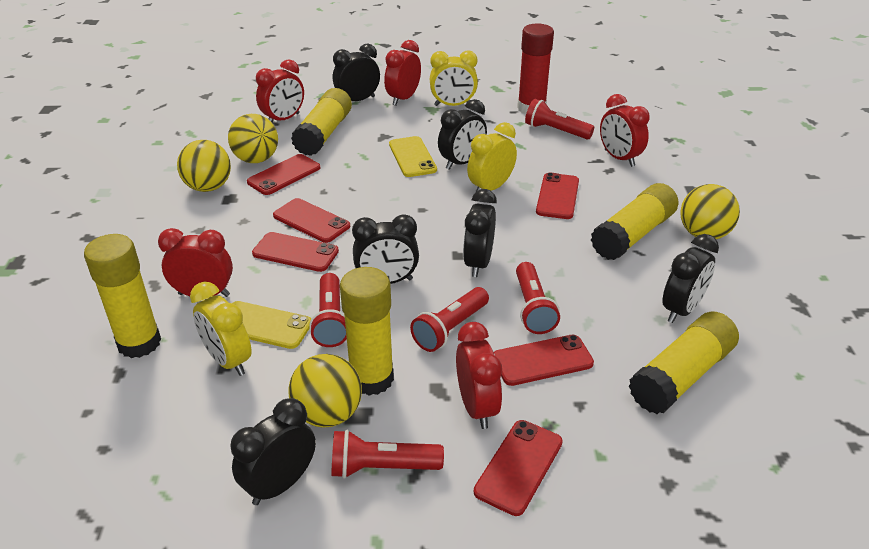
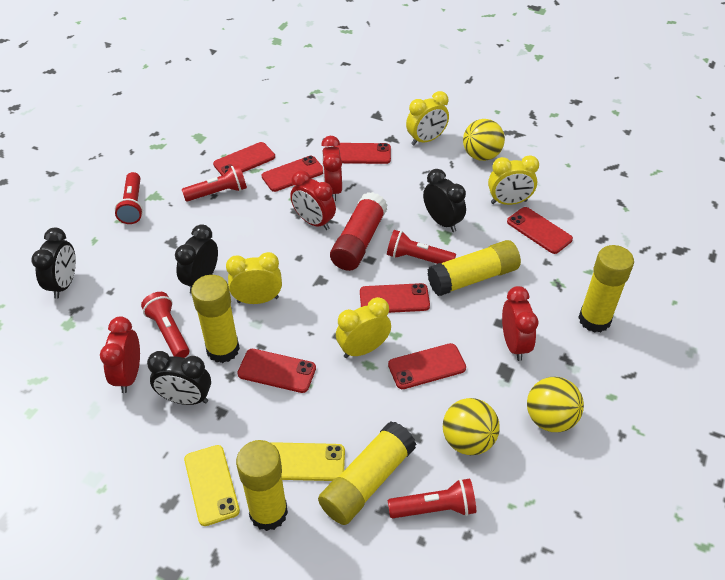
black clock: [231,398,316,505] [333,44,380,101] [352,214,419,284] [438,99,487,170] [463,189,497,277] [662,234,719,323] = 6 -> [32,228,76,299] [147,351,211,405] [175,224,218,293] [423,169,466,232] = 4
red clock: [158,228,233,297] [256,59,304,122] [384,40,421,106] [456,322,502,429] [600,94,650,167] = 5 -> [100,316,140,393] [290,170,336,230] [321,136,342,201] [502,286,538,361] = 4
red phone: [247,154,320,195] [252,232,339,272] [273,198,350,243] [474,420,563,516] [494,335,594,386] [536,173,579,219] = 6 -> [213,142,275,176] [237,349,316,393] [262,156,323,192] [333,143,391,164] [360,283,430,313] [388,343,466,389] [507,207,573,254] = 7
yellow ball: [177,140,231,192] [228,114,278,163] [288,354,362,428] [680,184,740,239] = 4 -> [443,398,500,455] [463,119,505,161] [527,377,584,432] = 3
yellow clock: [190,282,252,376] [430,50,478,106] [467,122,517,191] = 3 -> [226,252,282,304] [336,297,391,358] [406,91,449,145] [488,155,539,205] = 4

